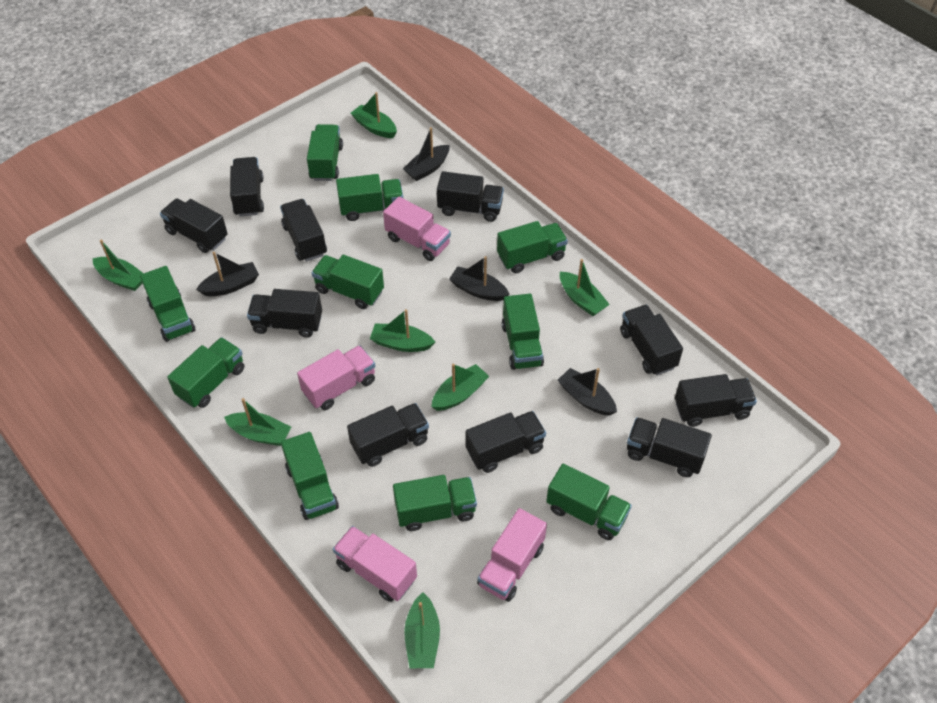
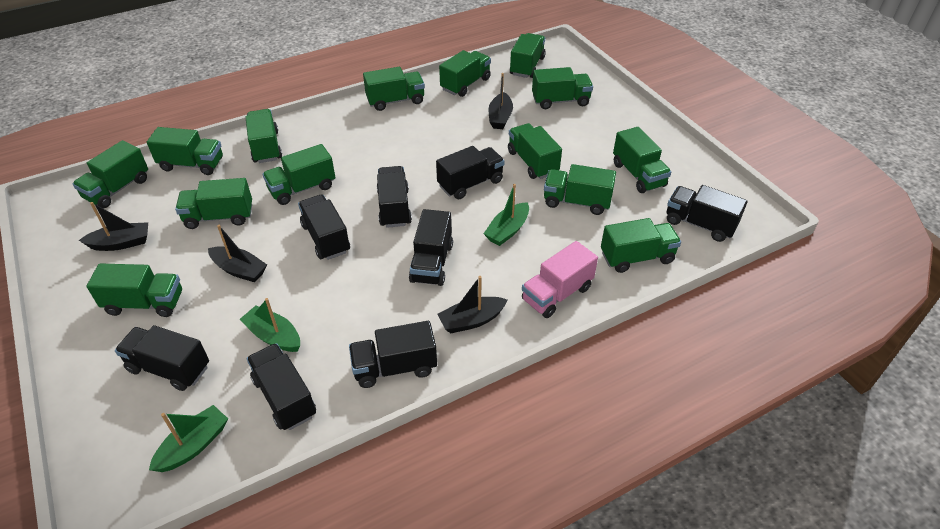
black truck: [160,198,228,253] [230,157,264,217] [247,289,322,338] [280,199,327,262] [347,403,429,467] [437,171,504,222] [466,411,546,473] [620,305,683,375] [627,417,712,477] [675,374,757,427] = 10 -> [115,325,209,391] [247,343,316,430] [298,195,350,260] [349,321,437,388] [377,166,412,228] [409,209,453,286] [436,146,505,199] [667,185,748,242] = 8
green boat: [93,239,144,291] [224,398,291,446] [351,92,397,138] [370,309,435,352] [404,592,440,668] [432,364,489,411] [560,259,610,316] = 7 -> [149,405,228,472] [240,298,300,352] [483,184,529,246] = 3
green truck: [140,266,195,342] [167,337,244,408] [281,432,339,520] [307,124,343,181] [312,255,384,309] [336,174,403,221] [393,475,477,531] [497,221,568,273] [502,294,544,370] [546,464,632,540] = 10 -> [72,140,148,208] [86,263,182,317] [147,127,223,175] [175,178,252,229] [245,109,282,163] [262,144,336,205] [363,67,425,111] [439,50,491,97] [508,123,562,179] [510,33,546,78] [532,67,593,109] [544,164,616,215] [601,218,681,273] [613,127,671,193] = 14
pink truck: [297,345,375,410] [333,526,417,602] [383,197,451,261] [477,508,547,602] = 4 -> [522,241,598,318] = 1

